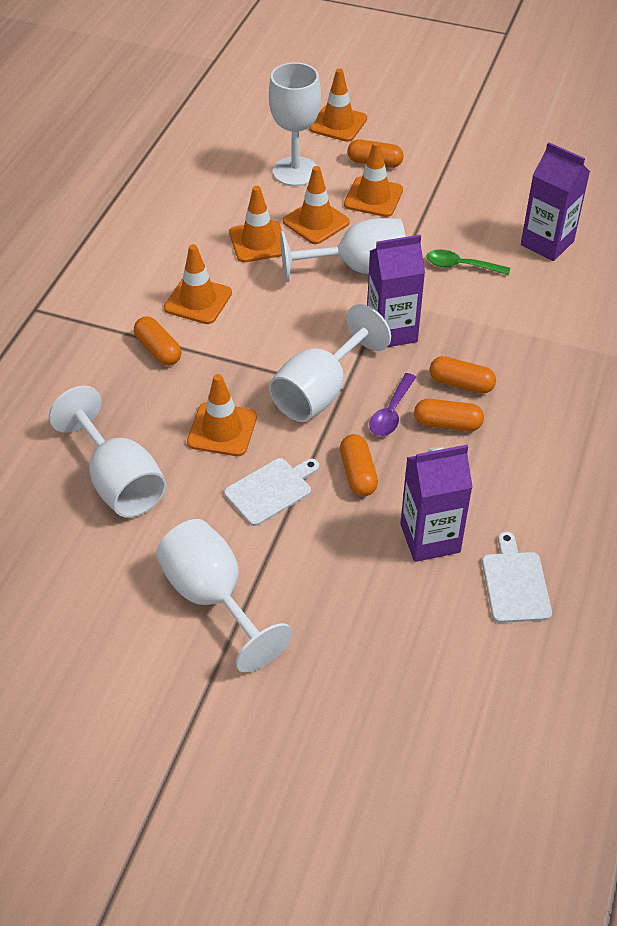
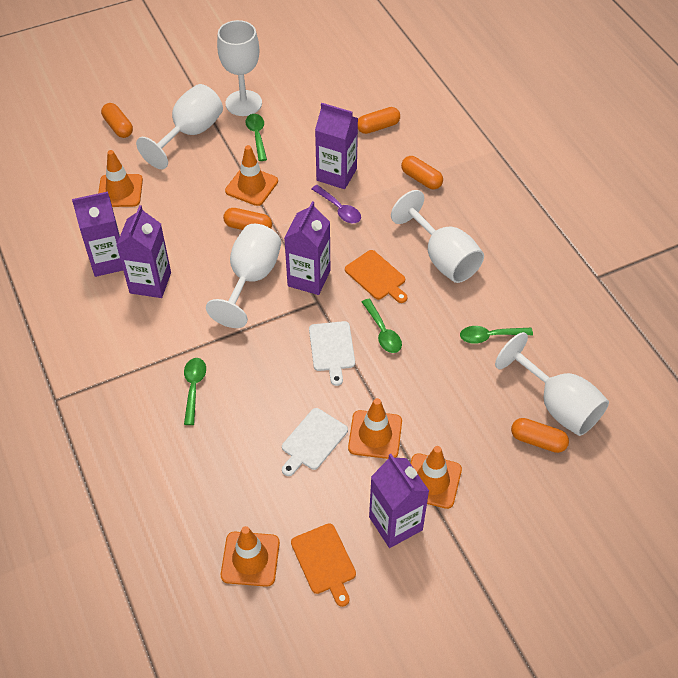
green spoon: [427,250,510,275] = 1 -> [184,358,206,425] [246,114,267,161] [362,299,402,353] [460,326,533,344] = 4
orange cutting board: none = 0 -> [291,523,356,607] [345,250,407,303] = 2
orange traffic cone: [164,244,232,324] [187,374,257,456] [229,186,282,262] [283,166,350,244] [309,69,367,142] [344,141,403,217] = 6 -> [98,150,143,207] [221,526,280,587] [225,145,278,206] [348,398,402,459] [410,446,462,509] = 5
purple carton: [367,235,425,347] [400,445,473,562] [521,142,590,261] = 3 -> [72,192,123,277] [116,205,171,298] [284,201,330,295] [315,103,358,189] [369,454,429,548] = 5

